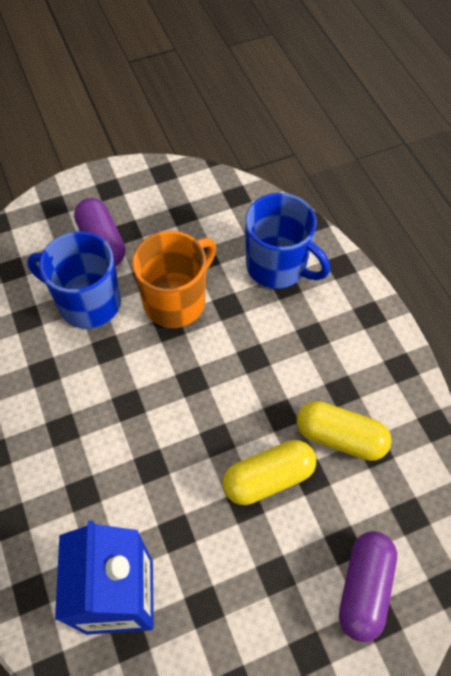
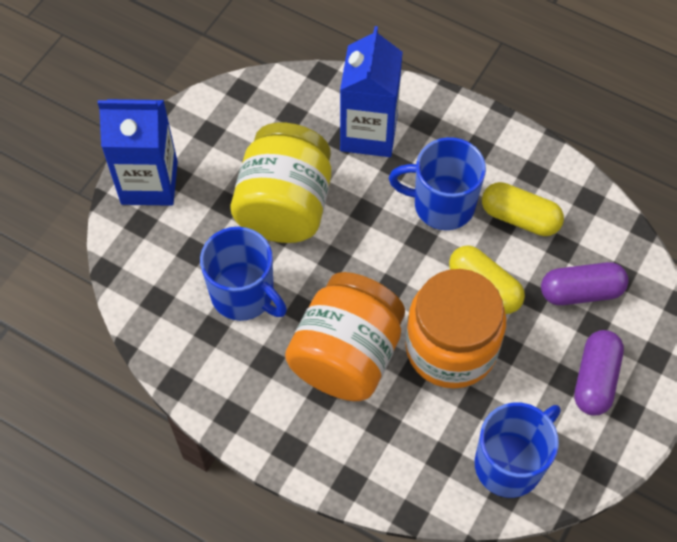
blue carton: [55,521,154,635] = 1 -> [98,99,178,206] [340,26,403,157] = 2
blue mug: [27,231,121,329] [245,193,330,289] = 2 -> [200,227,287,321] [389,137,486,230] [475,402,561,498] = 3
orange jar: none = 0 -> [285,272,405,401] [405,269,506,389] = 2
orange mug: [132,231,216,328] = 1 -> none = 0
yellow jar: none = 0 -> [231,123,331,243] = 1

